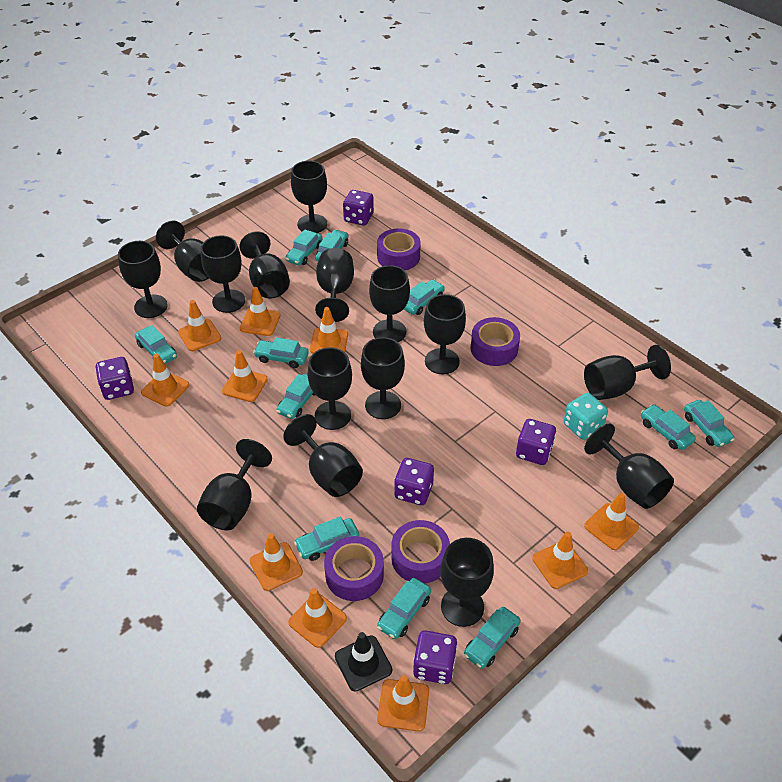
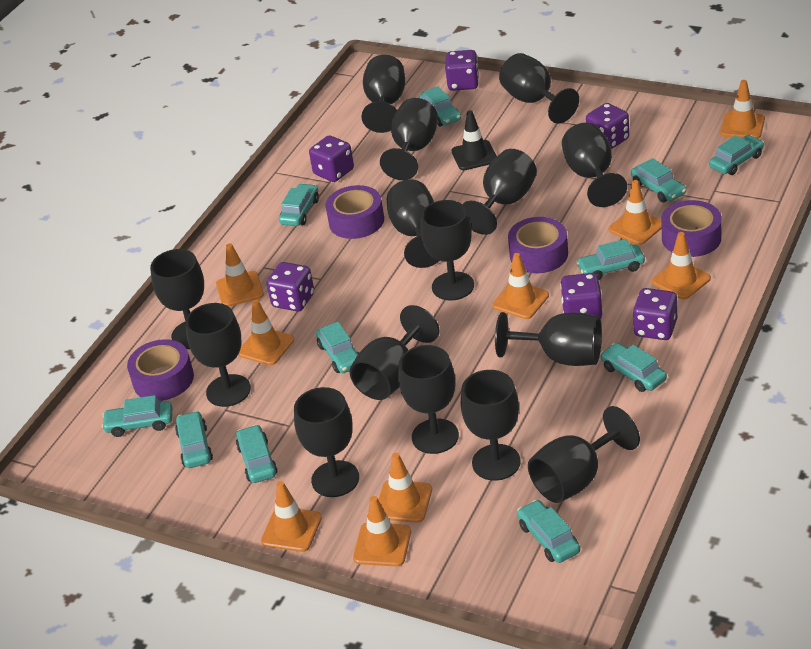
orange traffic cone: [141,354,189,407] [178,300,221,351] [222,350,268,402] [240,287,280,336] [250,533,303,591] [288,588,347,648] [310,307,348,354] [377,675,429,731] [532,531,588,589] [584,493,639,550] = 10 -> [216,243,264,306] [238,300,294,365] [261,481,322,552] [353,496,411,567] [378,453,432,523] [492,253,549,319] [609,180,662,245] [652,232,711,299] [720,80,765,139] = 9
purple dice: [95,357,134,400] [343,190,374,225] [394,458,434,505] [413,630,457,684] [516,419,556,465] = 5 -> [266,262,314,312] [309,136,354,182] [445,50,479,91] [560,273,603,319] [586,103,629,149] [633,288,677,340] = 6
turquoise dice: [564,393,608,440] = 1 -> none = 0

